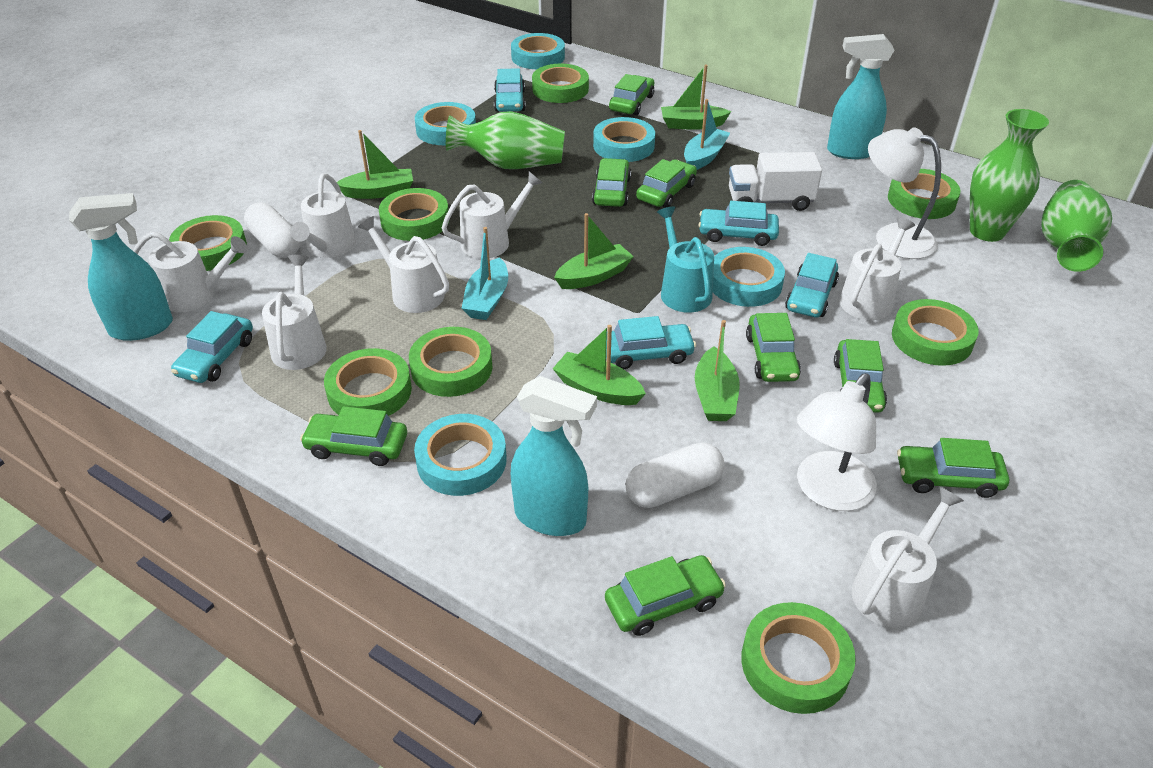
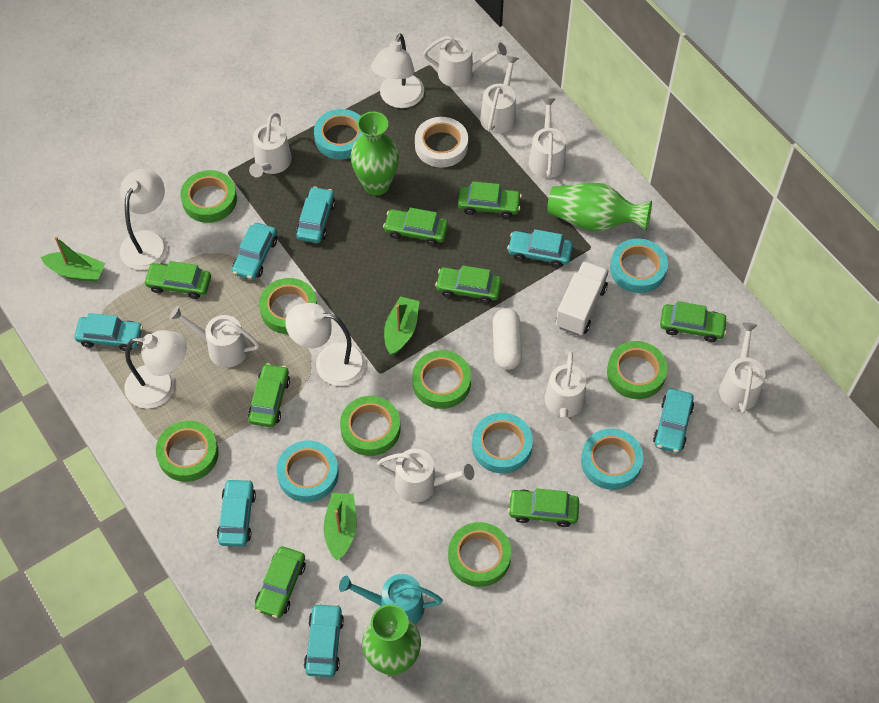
green boat: [337,130,413,199] [553,325,646,405] [554,213,634,289] [661,65,731,130] [695,320,740,421] = 5 -> [41,236,105,282] [324,493,357,560] [384,296,419,356] = 3
green tape: [169,215,247,271] [324,348,412,416] [379,188,449,241] [409,327,493,397] [532,64,589,103] [741,602,856,714] [888,169,960,219] [892,299,978,366] = 8 -> [156,421,219,482] [180,170,237,223] [259,278,317,334] [340,396,400,456] [412,350,471,409] [448,522,511,587] [607,341,667,399] = 7
turquoise boat: [462,227,508,320] [684,99,730,170] = 2 -> none = 0
turquoise car: [171,311,253,383] [494,68,526,112] [606,316,696,369] [698,201,779,246] [785,253,839,317] = 5 -> [74,313,143,351] [217,479,256,547] [232,223,277,280] [296,187,335,243] [304,603,344,677] [507,229,573,268] [653,389,694,453] = 7
turquoise spray bottle: [69,193,173,341] [511,376,597,536] [827,34,894,159] = 3 -> none = 0
white capsule: [244,202,300,258] [625,443,725,508] = 2 -> [493,308,522,370] = 1
white lamp: [797,373,877,511] [868,127,941,259] = 2 -> [120,169,167,270] [124,330,187,409] [285,303,366,386] [371,33,424,108] = 4
white tape: none = 0 -> [415,117,468,168] = 1
white watering can: [133,232,248,312] [262,255,327,370] [291,173,356,258] [358,216,449,313] [442,171,543,259] [840,217,915,320] [852,487,964,628] = 7 -> [169,306,259,367] [249,113,292,177] [377,449,474,502] [423,36,507,87] [480,55,519,134] [529,98,566,178] [545,351,586,431] [719,322,765,413] = 8

